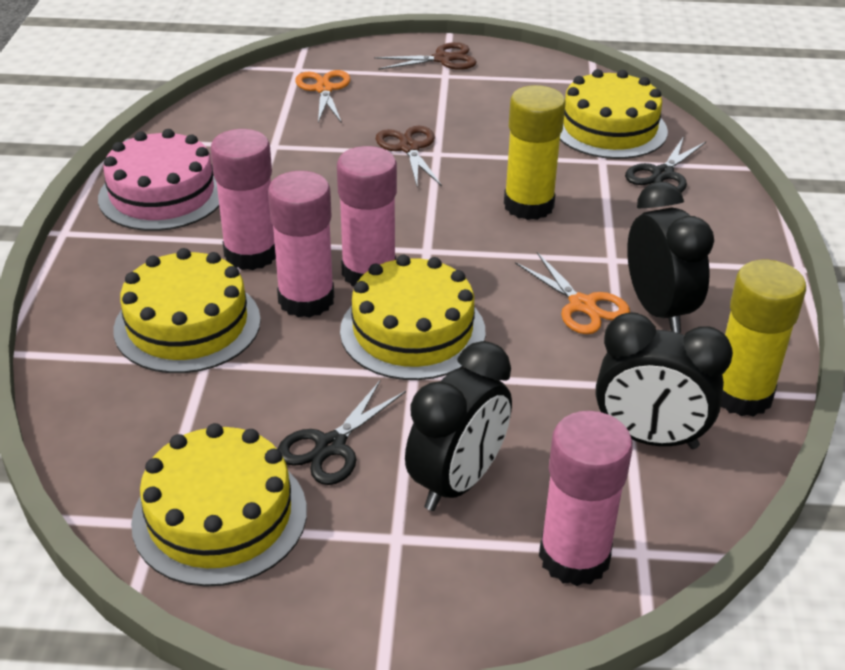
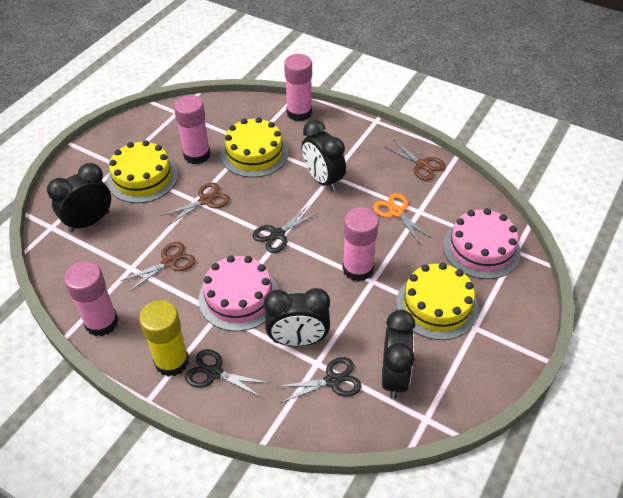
black clock: [405,341,512,511] [596,312,733,449] [627,182,714,333] = 3 -> [47,163,111,233] [264,288,330,346] [302,120,346,192] [382,310,416,399] = 4
black scissors: [277,379,406,485] [625,136,706,193] = 2 -> [185,349,268,398] [252,206,318,253] [276,357,362,403] = 3
brown scissors: [374,42,477,70] [376,126,442,186] = 2 -> [120,242,195,291] [161,183,230,225] [385,140,446,181] = 3
orange scissors: [295,70,351,123] [515,252,630,334] = 2 -> [373,193,432,244] = 1
pink cake: [98,129,219,231] = 1 -> [198,255,278,331] [443,208,521,279] = 2
yellow cake: [113,248,261,373] [131,423,307,587] [340,255,485,380] [560,69,668,159] = 4 -> [107,140,178,203] [221,117,288,178] [396,263,479,340] = 3
yellow glue stick: [504,85,566,220] [721,259,806,417] = 2 -> [139,300,189,377] = 1

